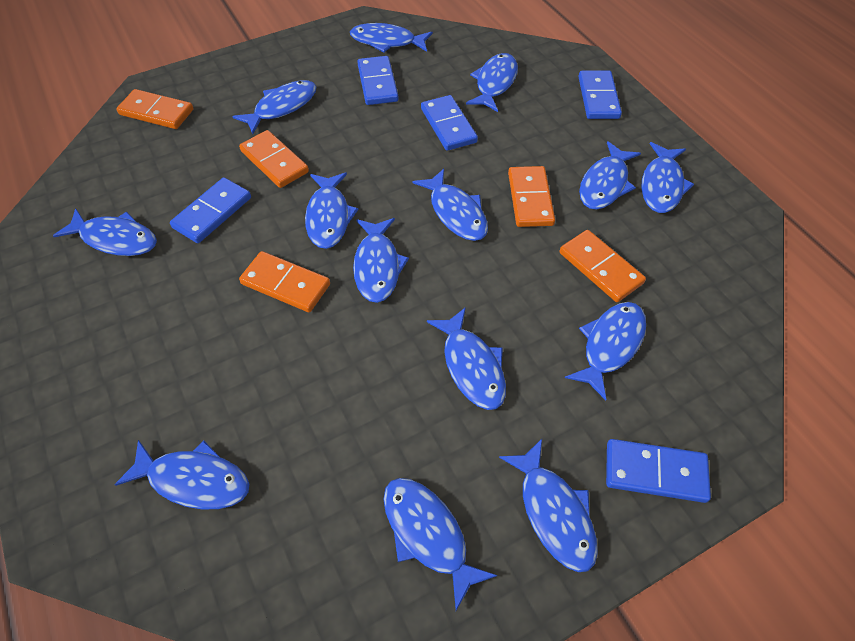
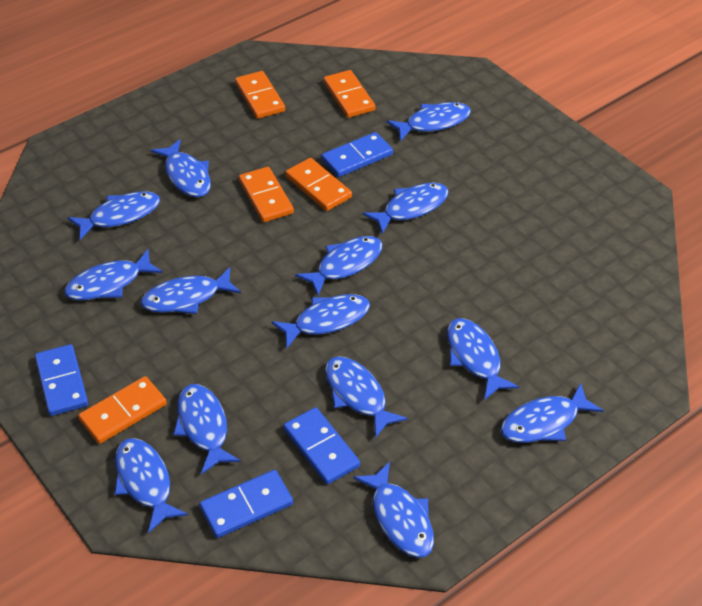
blue domino: [170,177,251,243] [357,56,399,105] [421,95,478,151] [578,71,622,119] [606,439,711,503] = 5 -> [35,344,88,416] [200,470,293,538] [283,407,360,485] [321,132,393,177] = 4

